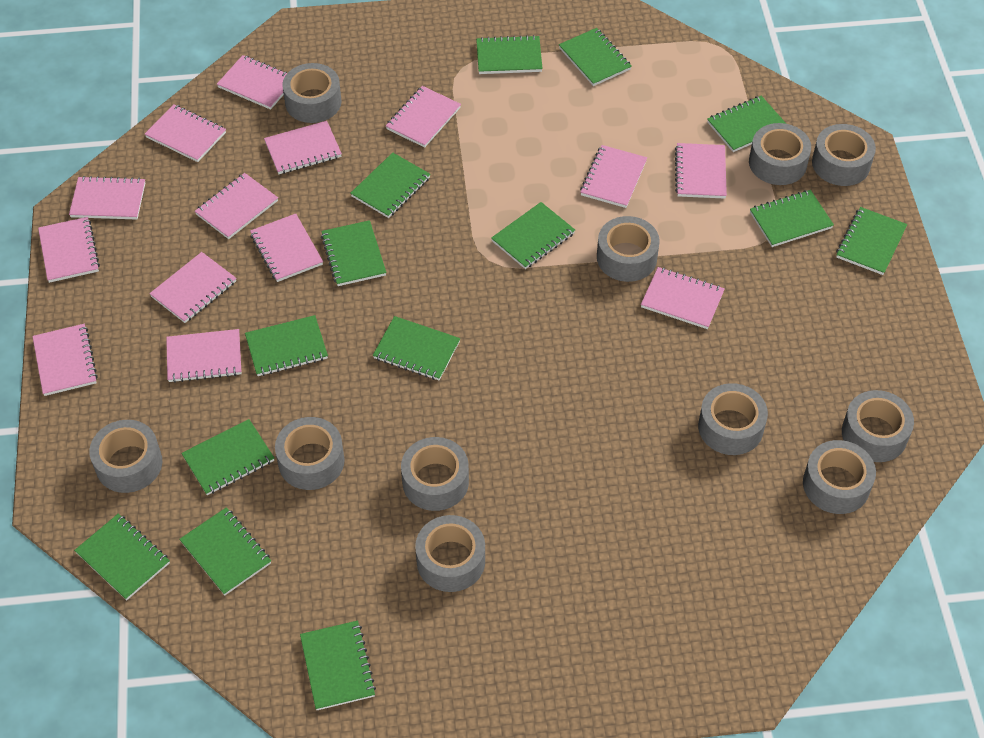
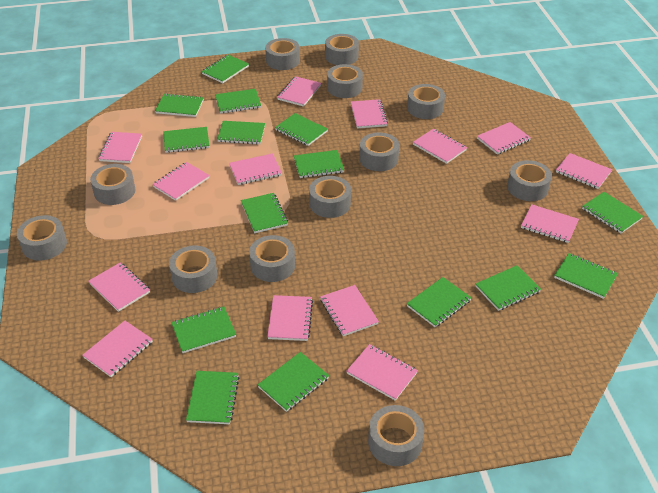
green notebook: [74,514,170,600] [179,507,271,595] [181,419,274,495] [245,315,328,376] [300,621,376,710] [321,220,386,286] [350,152,430,218] [373,316,460,380] [476,35,543,74] [491,202,575,269] [559,28,632,86] [707,96,786,152] [750,190,834,247] [836,207,907,275] = 14 -> [155,93,204,117] [163,127,209,153] [171,307,236,353] [186,371,239,424] [201,55,249,83] [215,89,261,114] [217,121,265,144] [241,193,288,233] [257,352,329,412] [275,113,328,146] [294,150,344,178] [407,277,472,327] [476,265,541,311] [554,253,618,299] [582,192,643,233] = 15
grey tape: [89,420,162,493] [275,417,345,490] [282,63,342,123] [401,437,469,511] [415,515,485,592] [597,216,660,282] [698,383,768,455] [749,123,811,185] [803,440,876,514] [812,124,876,186] [842,390,914,462] = 11 -> [17,215,67,261] [90,164,136,205] [169,245,217,293] [249,235,295,282] [265,38,300,70] [309,176,351,218] [325,34,359,65] [327,64,363,98] [359,132,399,171] [368,405,424,466] [407,84,445,119] [507,160,552,201] = 12

